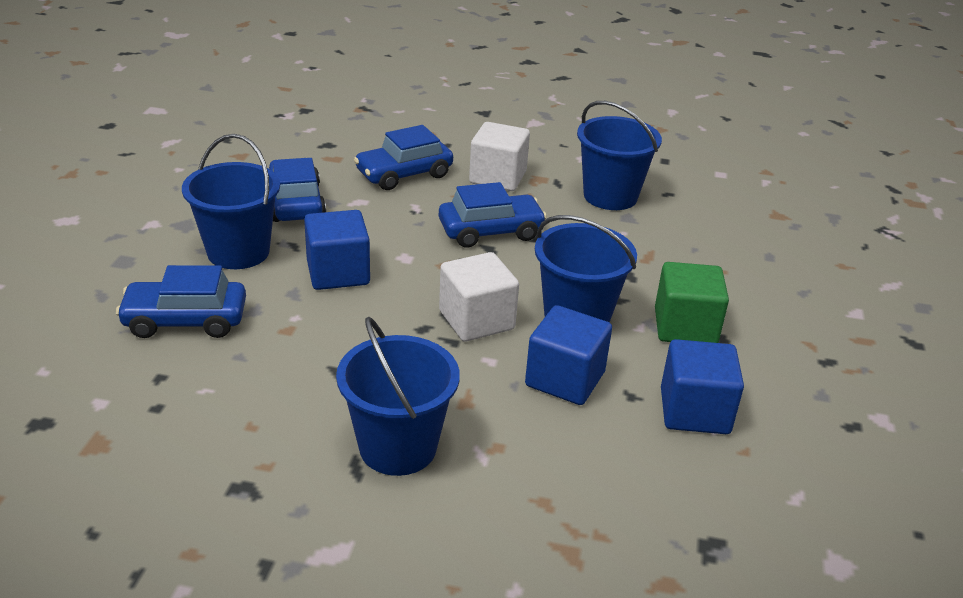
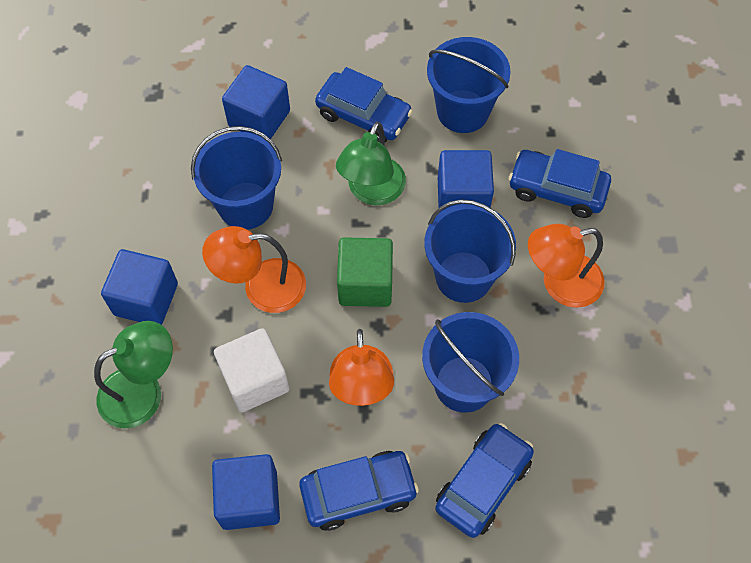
blue cube: [304,210,370,290] [525,305,612,405] [661,339,744,434] = 3 -> [101,249,178,325] [212,454,280,530] [222,65,290,139] [438,150,494,211] = 4
green lamp: none = 0 -> [94,321,173,428] [336,122,406,205] = 2
orange lamp: none = 0 -> [202,226,306,313] [329,329,394,406] [528,224,605,308] = 3
white cube: [439,252,519,342] [469,122,530,191] = 2 -> [214,328,289,412] = 1

